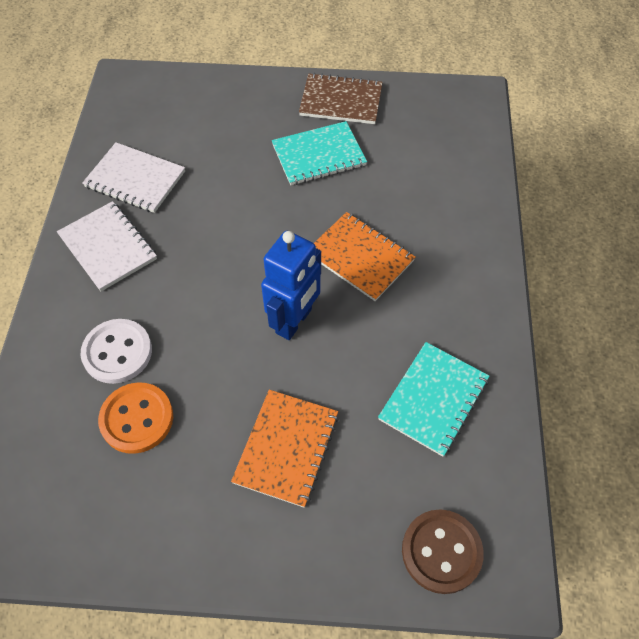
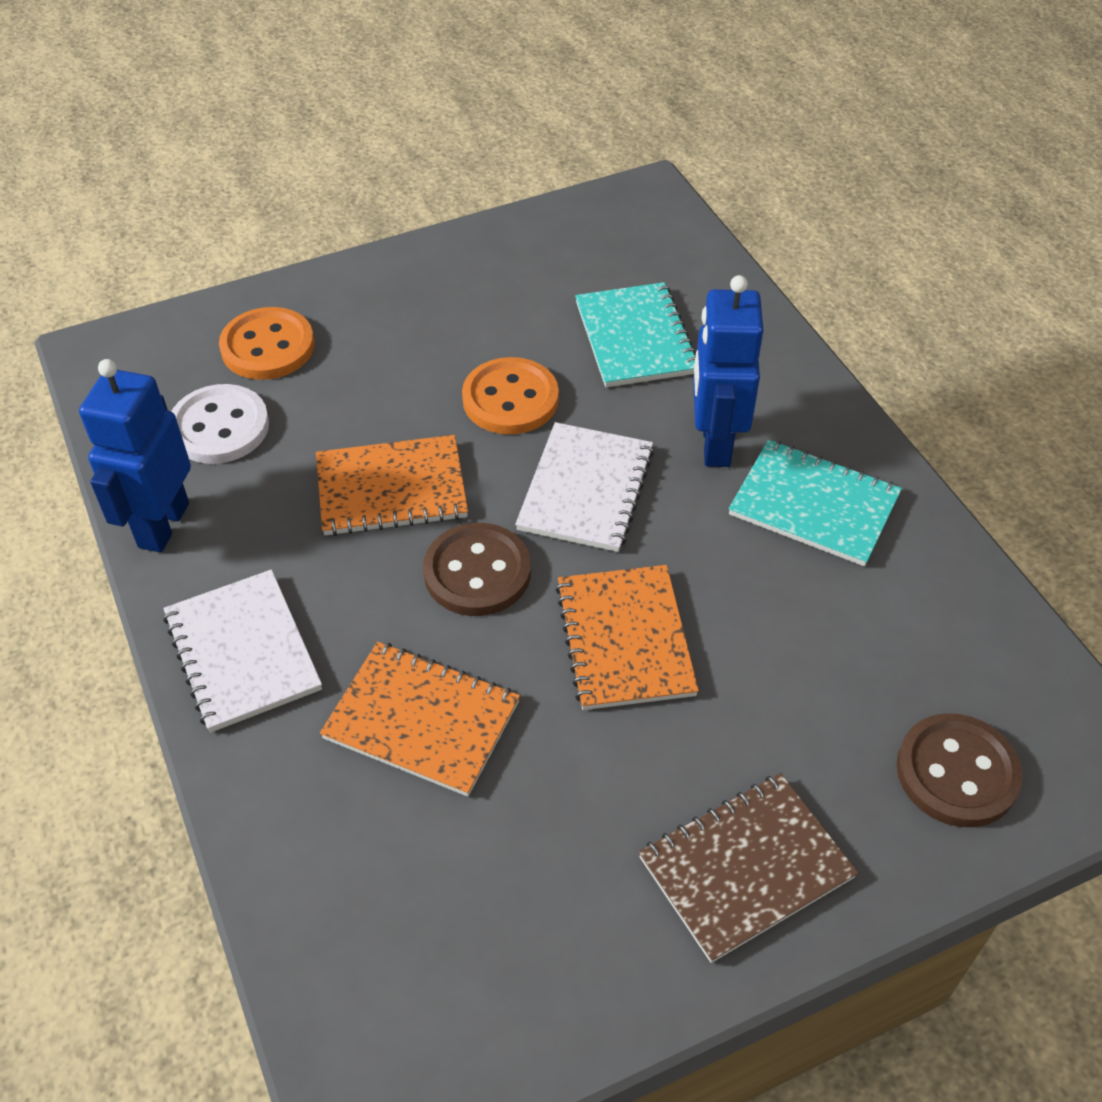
blue robot: [261,231,321,340] = 1 -> [79,359,191,552] [693,275,764,467] = 2
brown button: [402,509,484,594] = 1 -> [423,523,531,616] [897,713,1023,827] = 2
orange button: [98,382,173,454] = 1 -> [219,307,315,380] [462,357,559,435] = 2
orange notebook: [231,390,338,508] [314,212,415,301] = 2 -> [316,435,468,536] [320,642,520,797] [556,565,699,710] = 3

